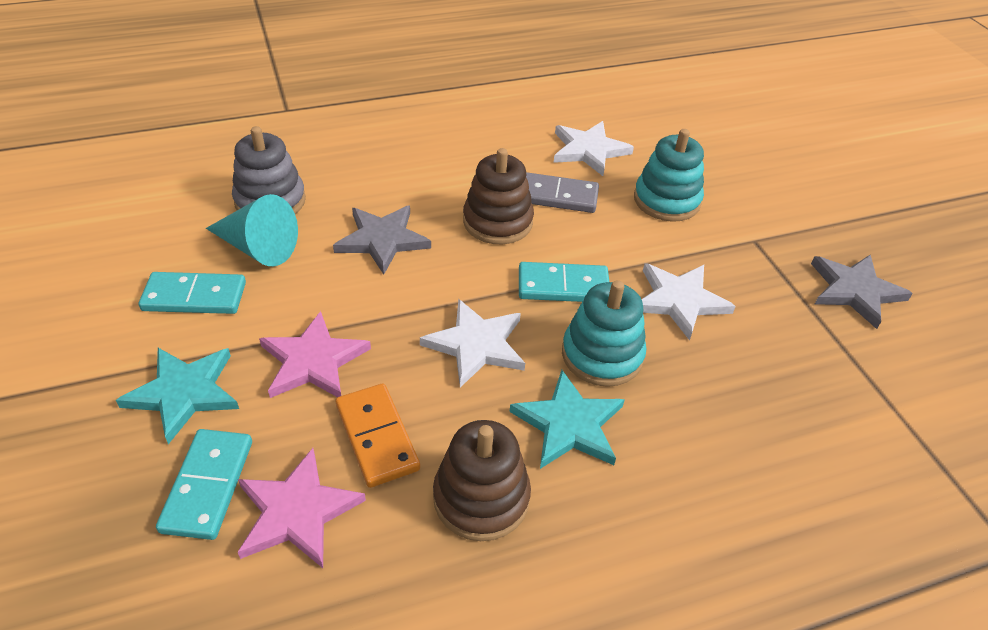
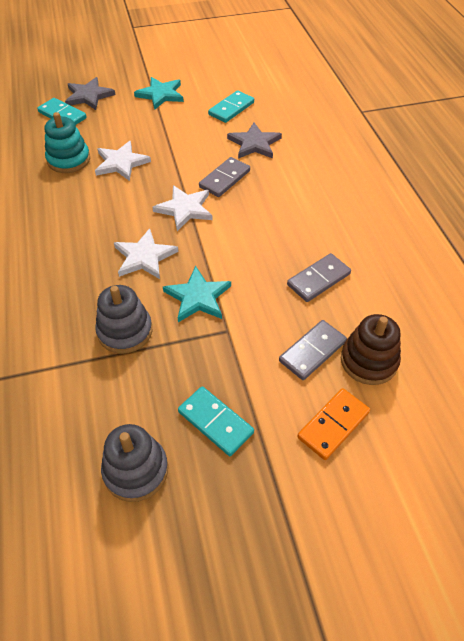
brown stacking toy: [433,420,531,541] [463,148,534,244] = 2 -> [341,314,401,385] = 1
grey domino: [526,172,599,213] = 1 -> [199,157,250,197] [279,320,347,380] [287,253,351,302] = 3
grey stacking toy: [232,126,306,214] = 1 -> [95,285,152,354] [101,424,168,502] = 2
pink star: [238,448,366,568] [259,311,371,398] = 2 -> none = 0
turquoise cone: [206,194,298,266] = 1 -> none = 0
turquoise stacking toy: [562,280,646,387] [634,129,704,222] = 2 -> [44,112,90,173] = 1

